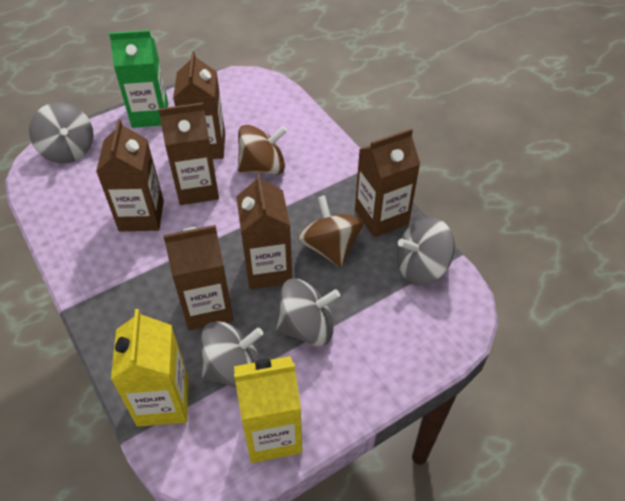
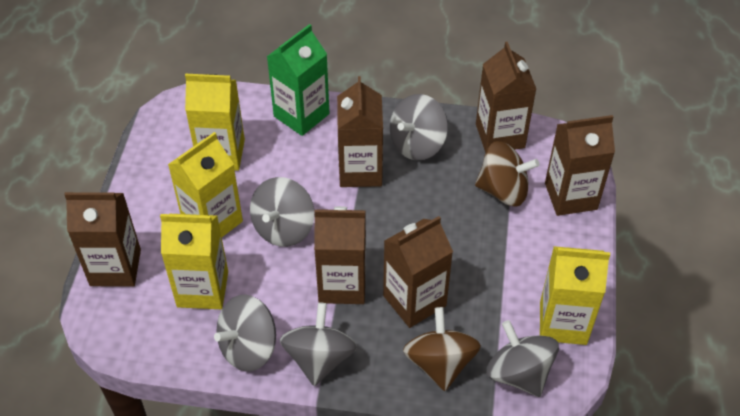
grey spinning top: [29,102,93,163] [200,321,263,388] [276,279,340,346] [397,217,455,285] = 4 -> [214,294,276,372] [250,177,314,247] [280,303,357,386] [390,94,448,160] [486,320,559,397] = 5
yellow carton: [111,309,189,427] [234,356,302,463] = 2 -> [160,214,228,309] [168,132,243,237] [185,74,245,171] [540,246,610,345] = 4

